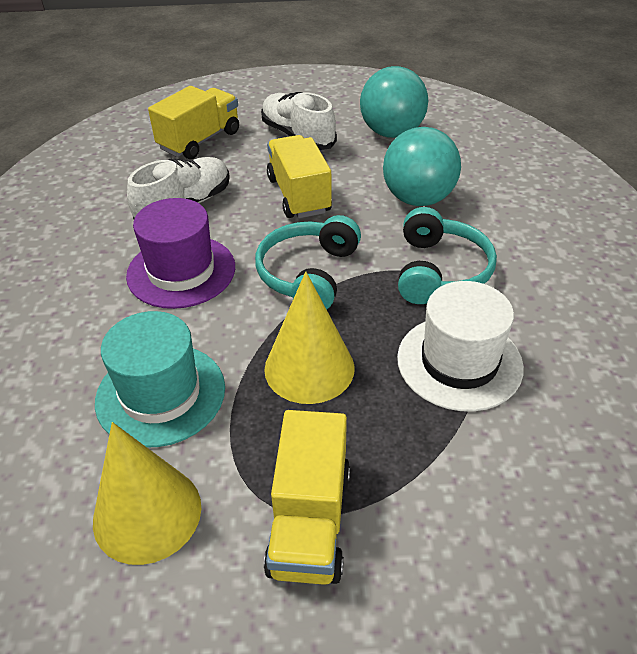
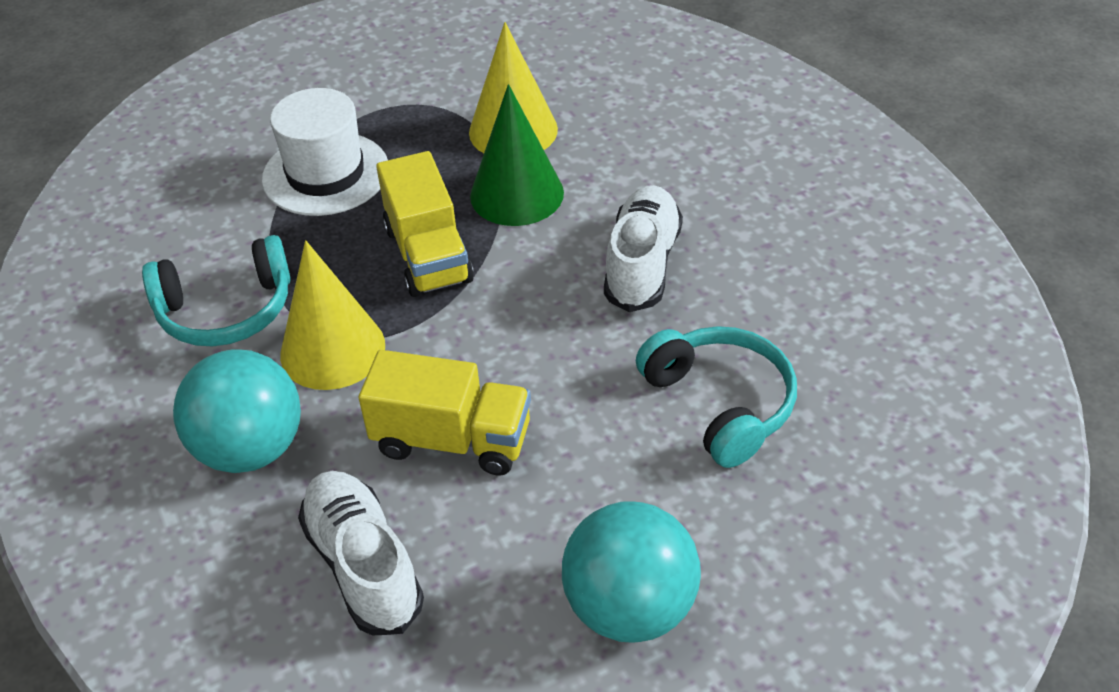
green cone: none = 0 -> [470,84,564,226] = 1
purple hat: [126,198,235,309] = 1 -> none = 0
turquoise hat: [95,311,225,447] = 1 -> none = 0
yellow truck: [148,86,239,159] [264,410,350,585] [267,135,332,218] = 3 -> [359,350,531,476] [376,151,474,297] = 2

